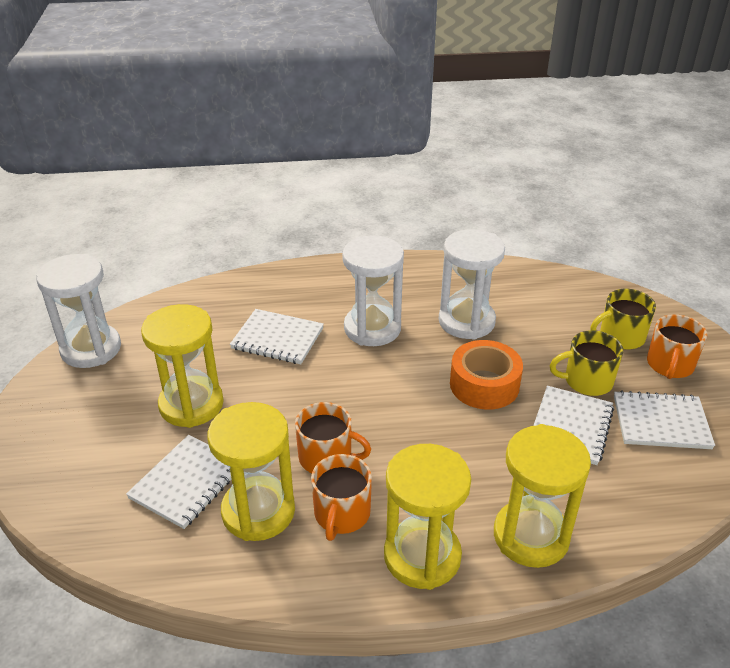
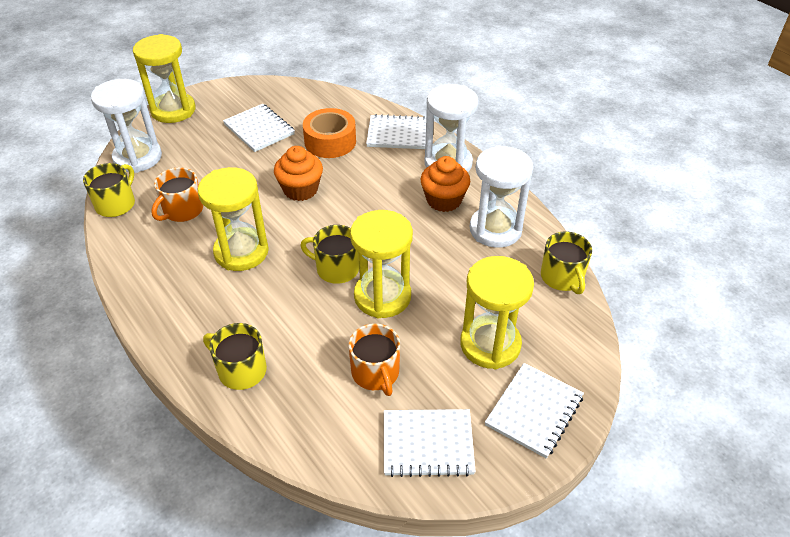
orange cupcake: none = 0 -> [274,146,323,201] [421,156,470,212] = 2
orange mug: [295,402,371,473] [311,454,372,541] [647,314,707,379] = 3 -> [151,167,203,222] [349,324,400,396] = 2
yellow mug: [550,330,623,396] [590,289,656,349] = 2 -> [83,163,135,217] [203,323,267,390] [300,225,359,284] [541,231,592,294] = 4

